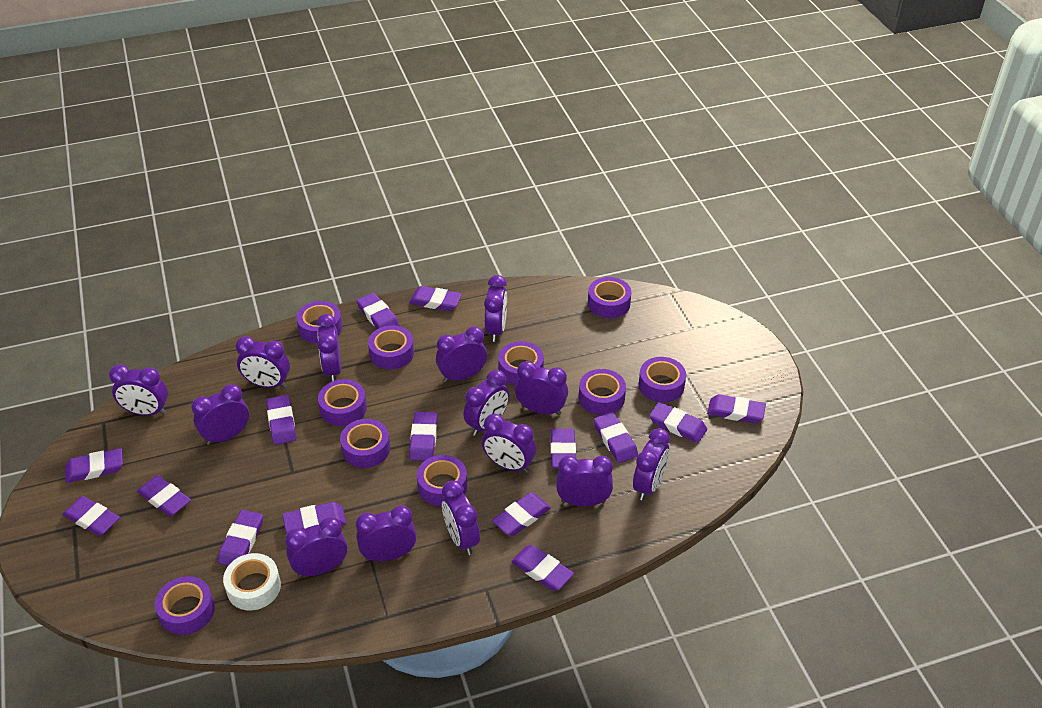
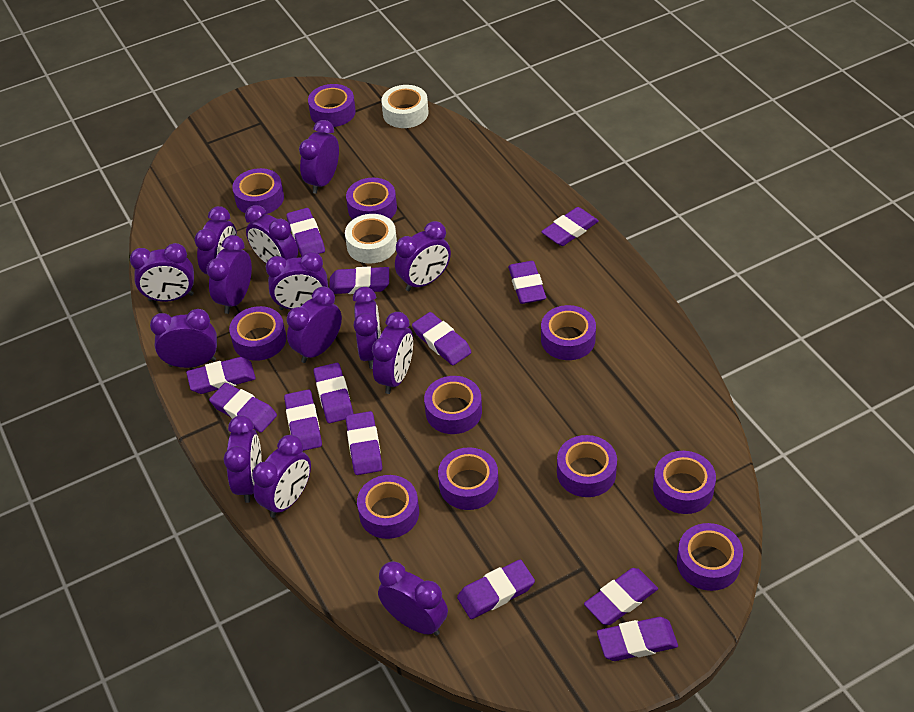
purple eraser: [63,496,120,536] [65,448,123,483] [137,475,191,516] [218,510,263,566] [266,395,296,445] [282,502,346,533] [357,293,400,329] [409,286,462,311] [409,412,438,461] [492,493,551,536] [511,545,574,591] [550,429,576,468] [594,412,638,463] [649,402,707,443] [707,394,766,423] = 15 -> [186,357,256,394] [209,383,277,433] [284,390,322,451] [286,208,325,256] [313,363,354,423] [329,266,389,294] [346,411,382,475] [412,312,471,365] [457,559,535,619] [508,261,546,304] [541,207,599,246] [584,568,658,625] [597,617,678,661] = 13
purple tape: [155,576,215,635] [296,301,342,343] [318,379,367,426] [340,419,390,468] [368,325,414,369] [417,455,467,506] [498,341,544,386] [579,369,626,415] [588,277,631,318] [639,357,686,402] = 10 -> [229,306,286,361] [232,168,284,214] [308,84,356,127] [346,178,397,219] [357,475,419,539] [424,376,482,434] [438,447,499,510] [541,305,596,360] [557,435,617,497] [653,451,716,514] [677,523,743,591] = 11
white tape: [223,553,281,610] = 1 -> [345,214,397,264] [381,85,429,128] = 2

